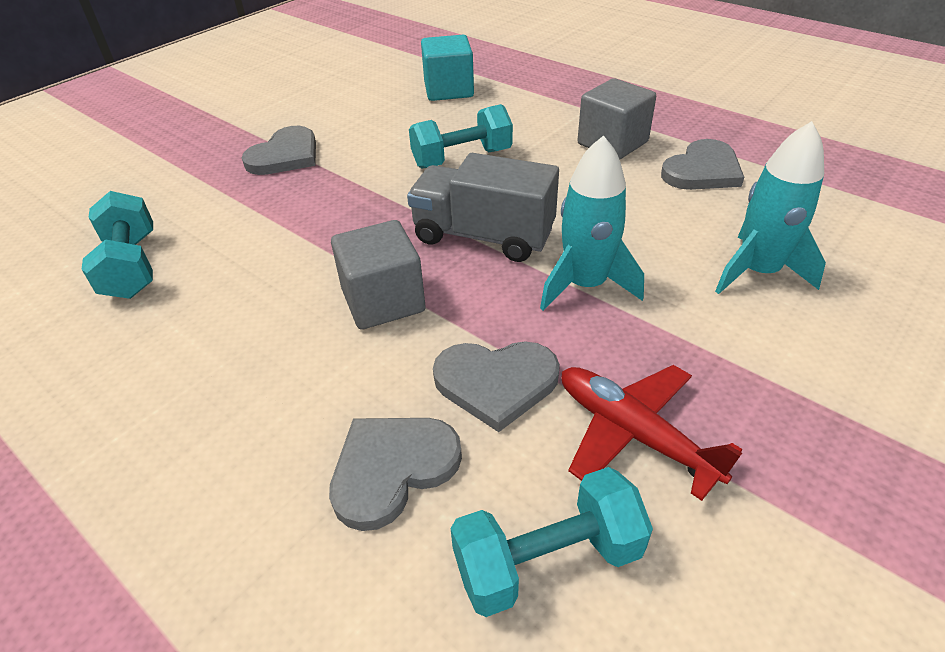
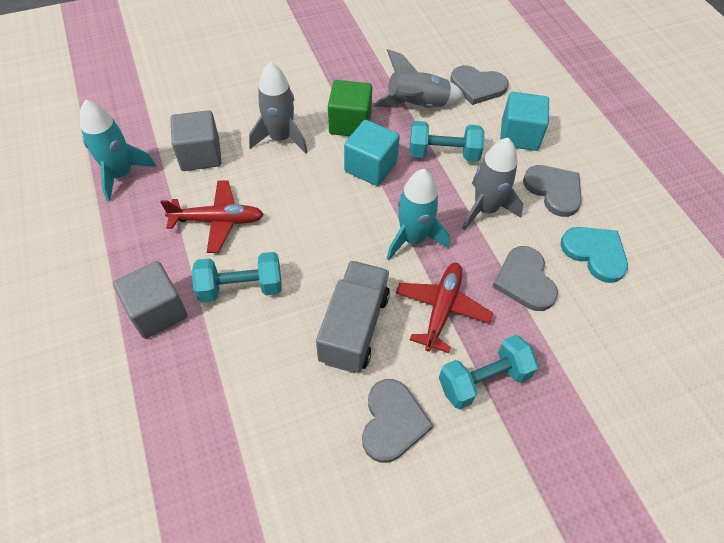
green cube: none = 0 -> [328,80,372,136] = 1
grey rocket: none = 0 -> [249,62,308,153] [373,49,465,108] [462,138,523,230] = 3
red plane: [561,365,742,501] = 1 -> [160,180,264,253] [396,263,493,353] = 2
turquoise cube: [421,35,474,101] = 1 -> [344,120,400,186] [500,92,549,151] = 2
turquoise heart: none = 0 -> [561,227,628,283] = 1

